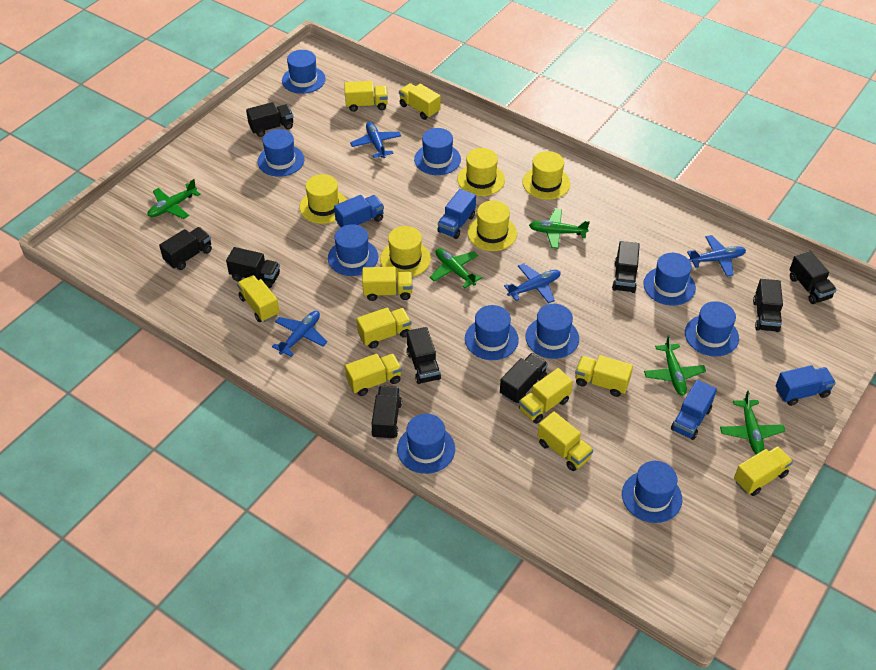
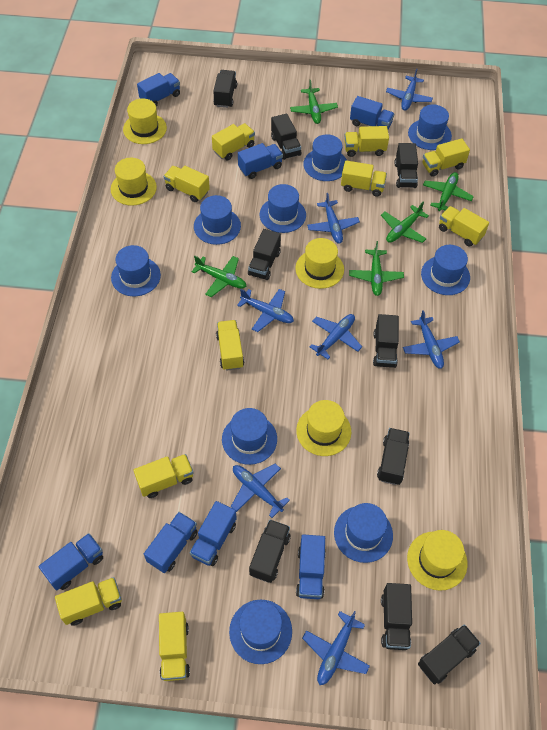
blue hat: [257,129,304,177] [282,50,326,94] [328,224,378,276] [397,414,455,474] [414,128,461,175] [465,305,519,360] [525,304,579,359] [622,461,682,523] [643,253,696,306] [685,301,739,356] = 10 -> [111,245,161,296] [194,195,241,245] [222,408,277,465] [229,600,292,664] [260,184,306,233] [303,134,347,181] [334,503,393,563] [408,104,452,150] [421,245,470,295] = 9
blue plane: [272,311,328,357] [350,122,401,158] [504,263,561,304] [687,235,746,277] = 4 -> [231,463,290,518] [237,289,294,332] [302,611,370,685] [307,193,360,244] [310,314,362,359] [386,68,433,111] [403,310,460,369] = 7
blue truck: [334,195,384,228] [437,189,476,239] [671,380,717,440] [776,365,836,406] = 4 -> [38,533,103,591] [137,73,180,106] [144,512,198,573] [190,501,237,566] [238,143,283,179] [296,535,326,599] [350,96,394,129] = 7

